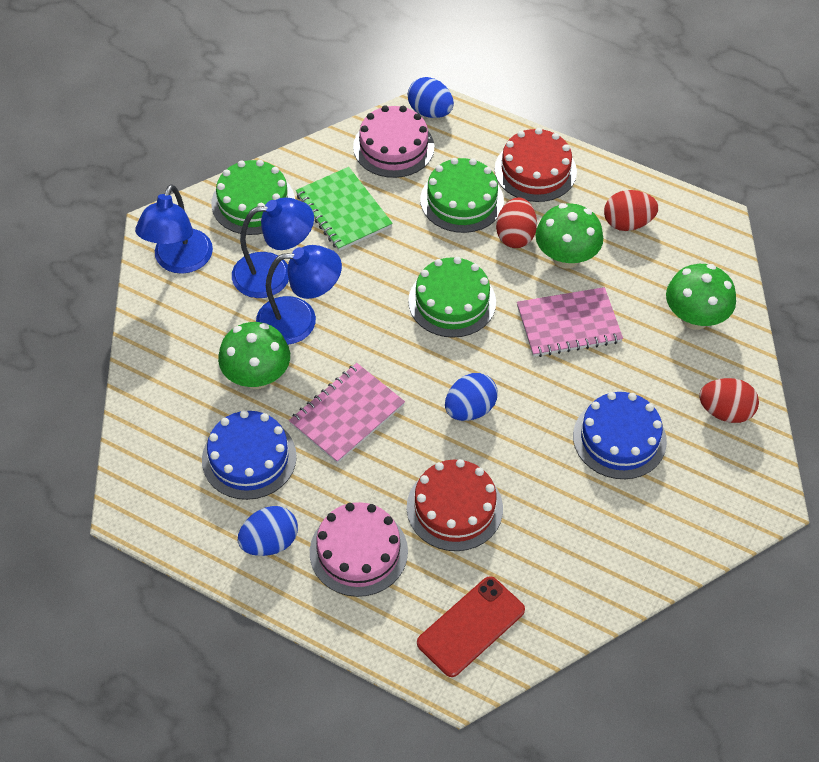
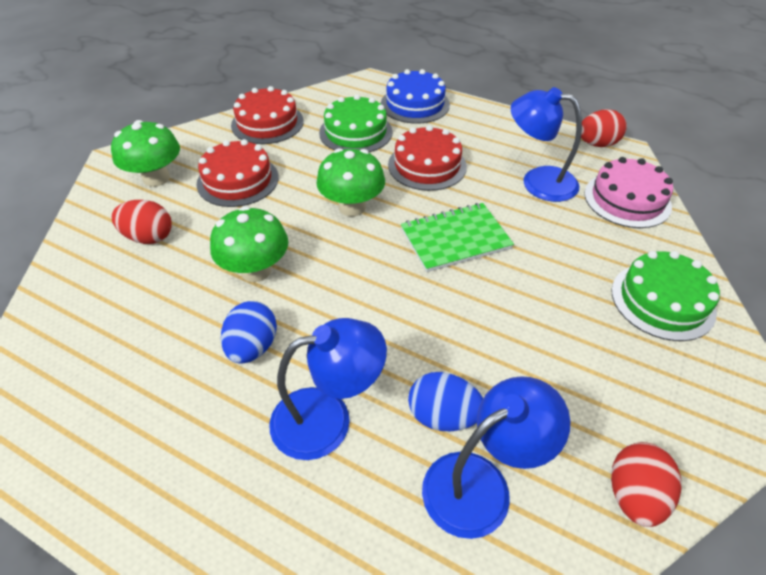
blue cake: [202,410,297,500] [573,392,667,479] = 2 -> [381,69,450,124] = 1
blue egg: [238,506,298,556] [408,77,454,118] [445,373,498,421] = 3 -> [221,301,277,364] [408,372,483,431] = 2
green cake: [211,160,295,235] [408,257,496,338] [420,158,504,233] = 3 -> [319,94,393,152] [611,251,720,341] = 2
pink cake: [310,502,408,597] [353,105,434,178] = 2 -> [584,157,673,228] = 1
pink notebook: [289,363,405,464] [517,287,623,357] = 2 -> none = 0
red cake: [407,459,503,551] [495,128,577,202] = 2 -> [197,139,279,207] [231,86,304,144] [388,125,467,191] = 3
red phone: [417,576,525,677] = 1 -> none = 0

